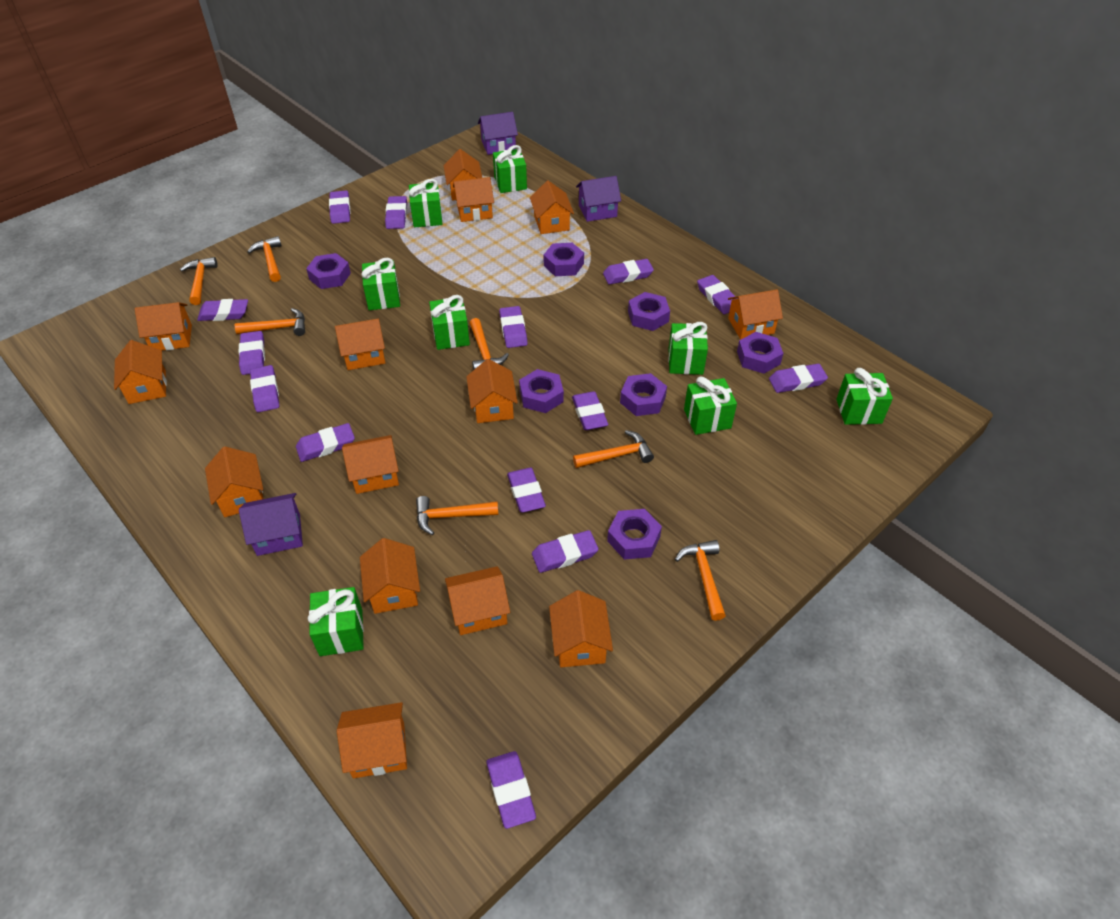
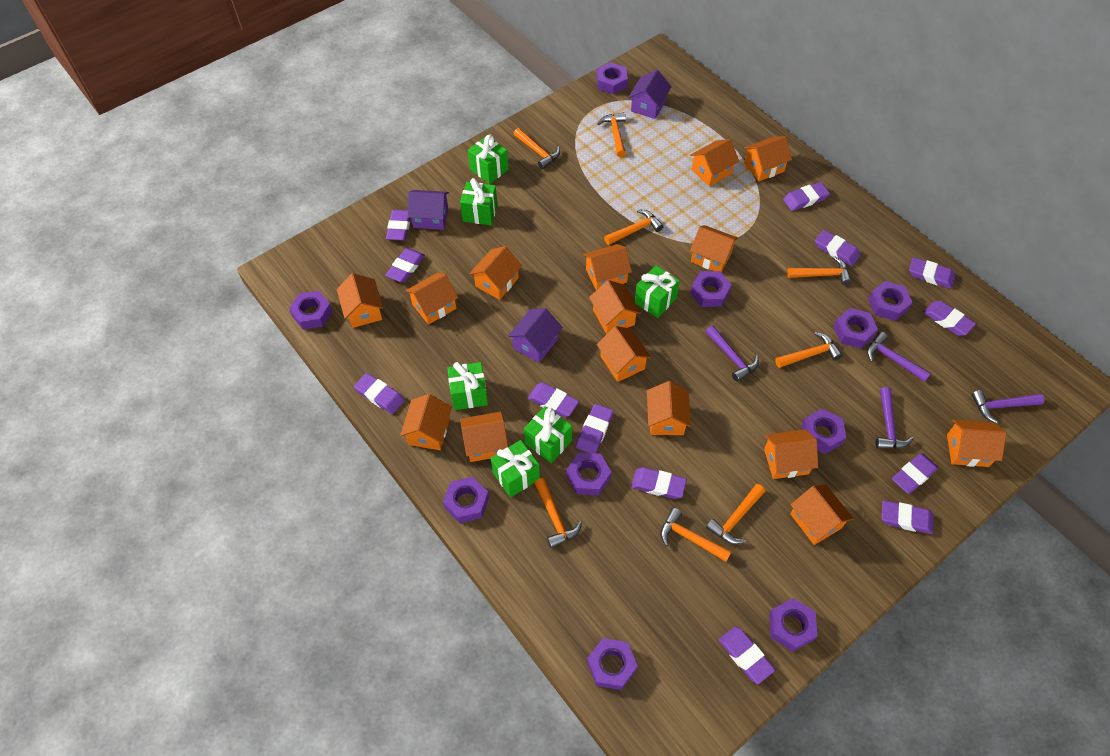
green gift: [308,587,364,656] [361,258,400,310] [409,179,442,227] [429,295,470,350] [493,145,527,193] [668,322,708,375] [684,376,737,435] [836,368,893,425] = 8 -> [447,362,488,410] [460,178,497,225] [468,135,509,184] [491,440,540,497] [524,406,572,463] [634,265,680,318] = 6
orange hammer: [180,257,218,305] [235,308,305,336] [247,236,282,282] [416,496,499,535] [469,318,509,370] [573,430,654,468] [675,540,726,621] = 7 -> [514,128,560,169] [534,478,582,548] [597,112,626,157] [604,209,664,245] [661,508,732,562] [706,484,765,544] [775,332,842,368] [787,256,852,285] = 8
orange house: [114,340,167,404] [135,302,192,351] [205,446,263,517] [335,319,385,370] [337,702,407,778] [342,435,399,494] [360,538,420,614] [444,149,482,201] [445,566,510,635] [453,177,494,222] [466,359,518,423] [530,181,574,234] [549,590,613,667] [728,289,783,340] = 14 -> [337,273,383,328] [400,394,452,450] [406,273,458,325] [460,412,508,462] [469,246,522,300] [583,244,632,290] [589,280,641,334] [597,326,652,382] [647,381,691,435] [690,139,739,187] [690,225,738,273] [744,136,792,181] [764,429,818,479] [790,484,854,545] [947,419,1007,467] = 15
purple eraser: [197,299,248,321] [239,331,265,375] [250,365,279,412] [296,423,355,462] [329,190,351,224] [385,196,407,229] [486,751,536,829] [499,306,528,348] [507,468,546,513] [532,530,599,573] [572,391,608,430] [603,259,654,285] [697,275,736,314] [769,364,828,393] = 14 -> [354,373,405,414] [385,248,425,282] [386,210,410,241] [528,383,579,417] [576,404,613,453] [631,467,687,499] [719,627,775,684] [783,182,830,211] [815,230,861,266] [882,500,934,534] [892,453,939,494] [909,257,955,289] [923,301,976,336] = 13
purple hammer: none = 0 -> [706,326,759,382] [867,332,931,382] [875,387,914,449] [972,390,1044,423] = 4
purple nut: [306,253,351,289] [519,369,564,413] [544,243,584,276] [607,509,662,560] [620,373,667,416] [628,292,670,331] [737,332,783,374] = 7 -> [289,291,332,329] [443,477,489,523] [566,453,612,495] [587,638,638,690] [597,62,628,94] [690,271,732,307] [769,598,817,651] [801,409,846,454] [833,308,878,348] [868,281,913,321] = 10

